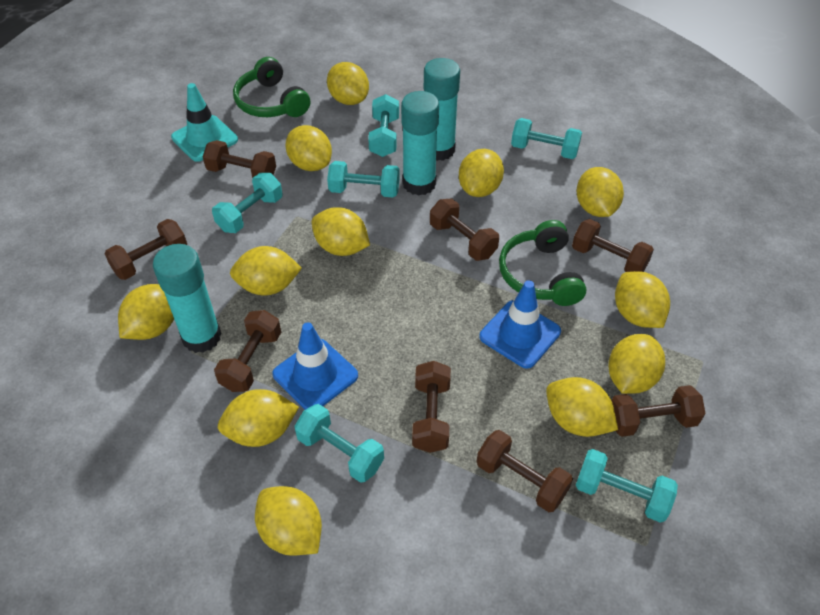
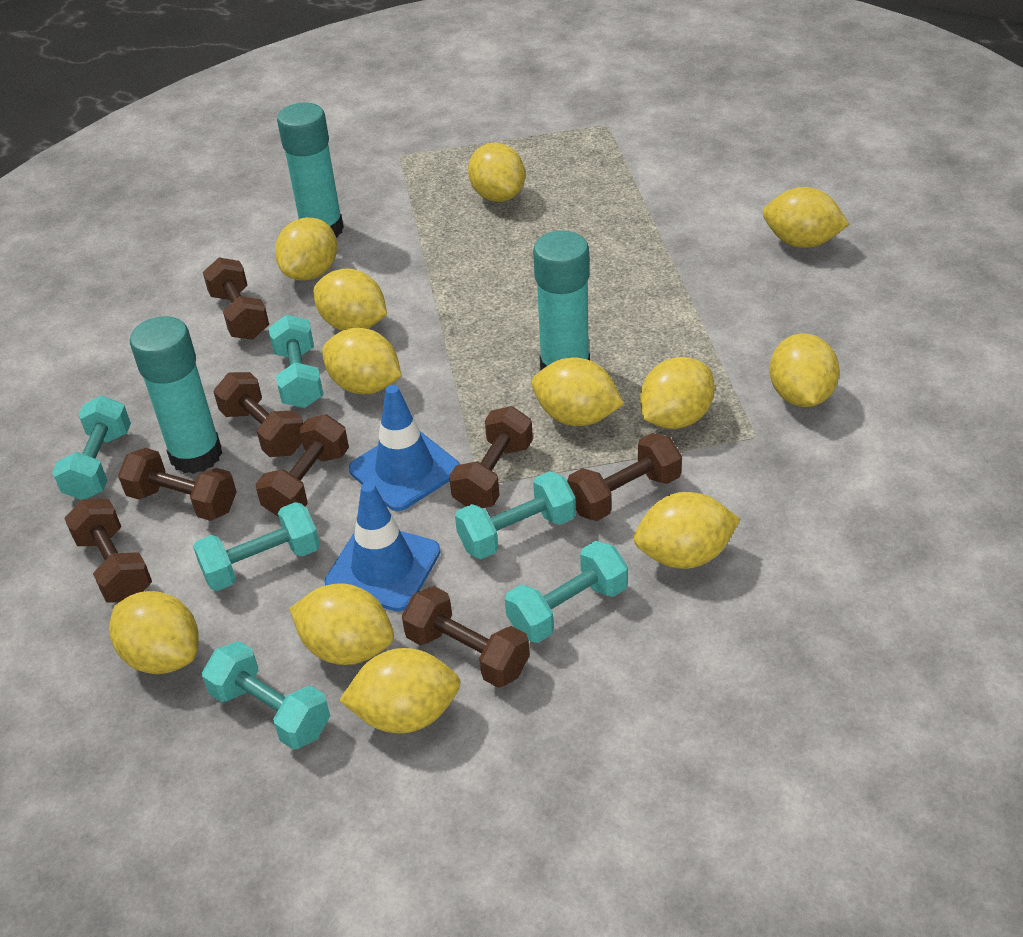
green headphones: [233,57,310,117] [499,220,586,306] = 2 -> none = 0
turquoise traffic cone: [171,83,238,162] = 1 -> none = 0

